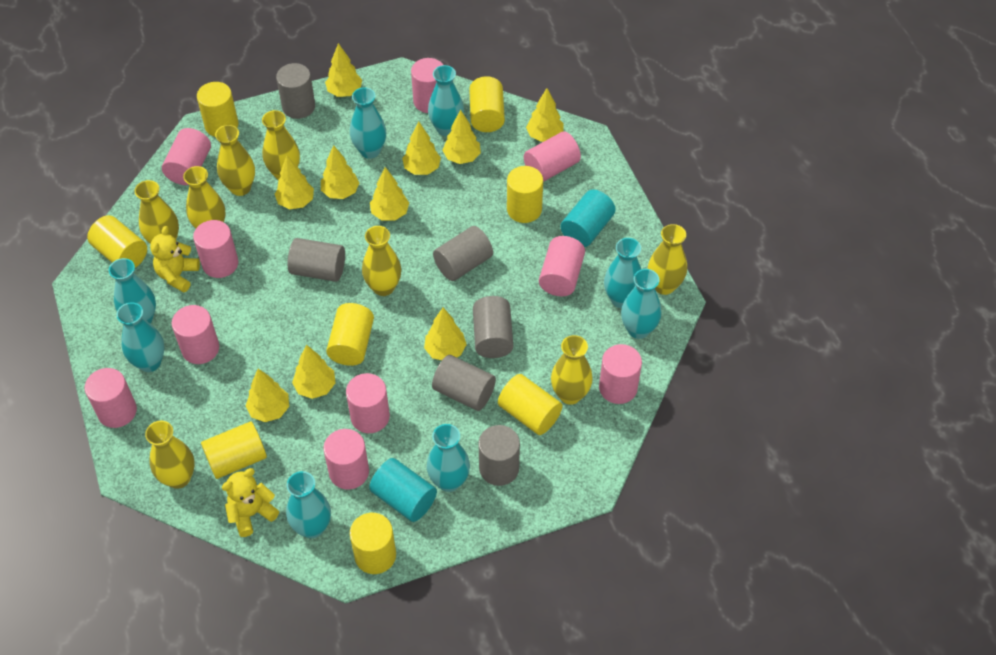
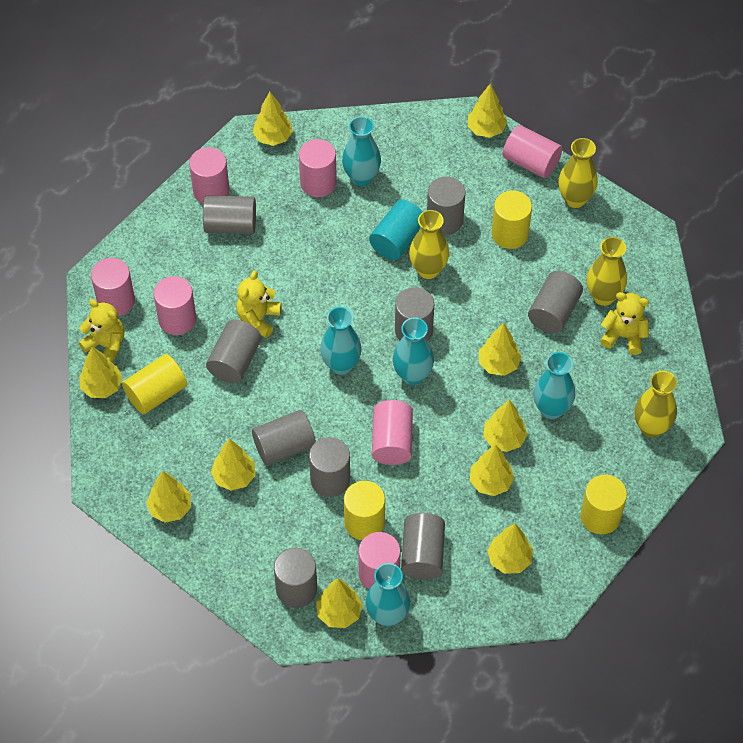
grey cylinder: [276,63,315,119] [288,238,345,282] [432,355,496,411] [433,226,493,281] [473,296,513,358] [478,425,520,486] = 6 -> [203,195,256,234] [206,320,262,383] [252,410,316,466] [274,548,317,608] [309,437,350,497] [395,287,434,341] [401,513,445,580] [427,177,465,235] [528,271,583,333] = 9
pink cylinder: [85,368,137,428] [162,128,211,185] [171,305,219,364] [193,220,238,278] [323,429,369,490] [346,373,390,433] [411,58,443,113] [524,131,581,182] [539,236,585,296] [599,344,642,404] = 10 -> [91,258,135,316] [154,276,196,335] [189,147,230,204] [299,139,337,197] [358,532,400,589] [372,400,413,465] [503,125,562,178] = 7
turquoise cylinder: [369,458,437,522] [561,189,616,247] = 2 -> [369,200,423,260] = 1
turquoise vase: [109,258,156,324] [116,302,165,372] [286,471,331,538] [350,87,386,159] [427,424,470,492] [428,65,464,136] [604,238,641,308] [621,269,661,339] = 8 -> [320,307,362,375] [342,116,381,186] [366,563,410,627] [393,317,434,385] [533,352,575,419] = 5
yellow cylinder: [87,215,147,268] [197,82,238,137] [201,421,267,479] [326,303,374,366] [350,513,396,574] [469,76,505,132] [498,374,563,435] [507,166,543,223] = 8 -> [122,354,187,414] [344,481,385,540] [492,191,532,249] [580,475,627,534] = 4
yellow teddy bear: [150,226,200,292] [222,468,279,537] = 2 -> [79,299,124,363] [236,271,281,338] [600,292,649,355] = 3
yellow vase: [134,180,179,244] [145,420,195,489] [183,166,226,228] [215,125,255,196] [262,110,300,180] [362,226,401,296] [551,335,593,405] [648,224,687,295] = 8 -> [409,210,449,279] [558,138,598,208] [587,237,627,306] [635,371,677,438] = 4

